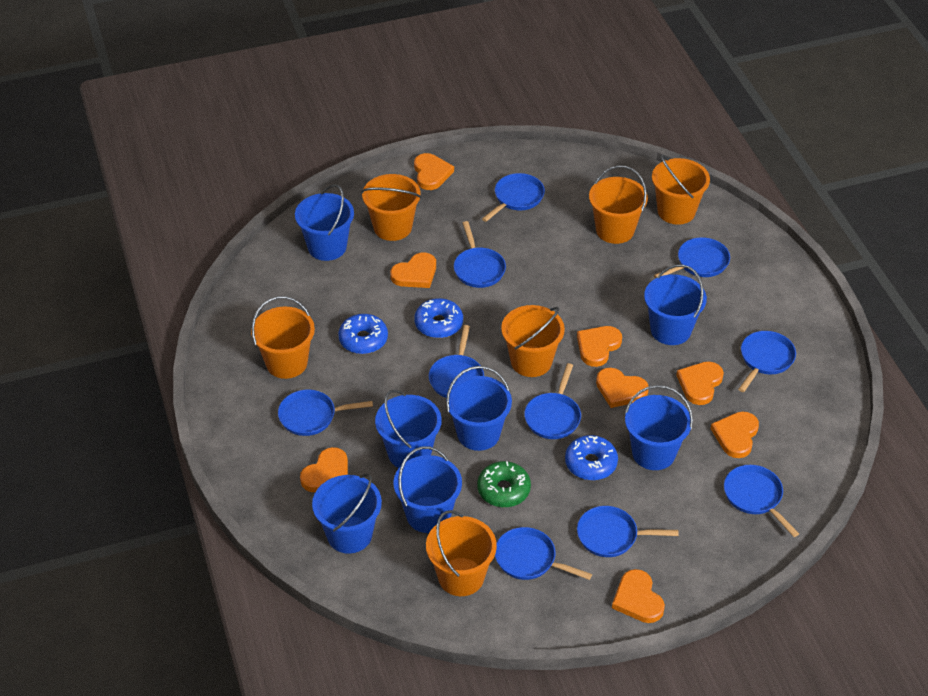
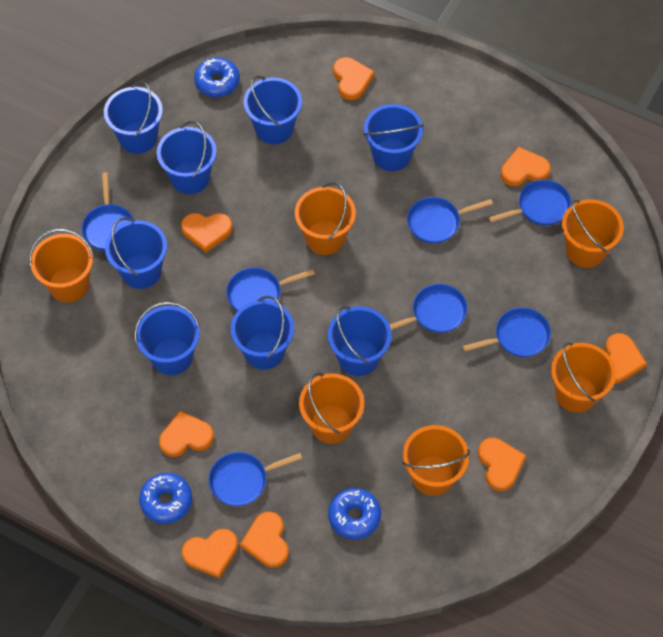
blue bucket: [295,184,354,261] [312,473,382,554] [375,389,442,468] [394,446,462,533] [446,366,512,451] [625,385,693,470] [644,264,707,345] = 7 -> [104,81,163,154] [105,217,167,289] [134,302,200,375] [157,121,217,194] [231,296,294,370] [243,76,302,144] [328,306,391,376] [363,104,424,171] = 8
blue pan: [278,390,373,436] [429,325,484,398] [454,221,506,288] [482,173,545,222] [495,527,592,580] [524,363,581,439] [577,506,679,557] [654,237,730,278] [724,465,799,537] [738,331,796,392] = 10 -> [82,172,133,251] [209,452,302,506] [226,268,315,311] [390,284,467,333] [407,197,493,243] [462,307,551,357] [488,180,571,226] = 7
green donut: [477,461,531,507] = 1 -> none = 0

